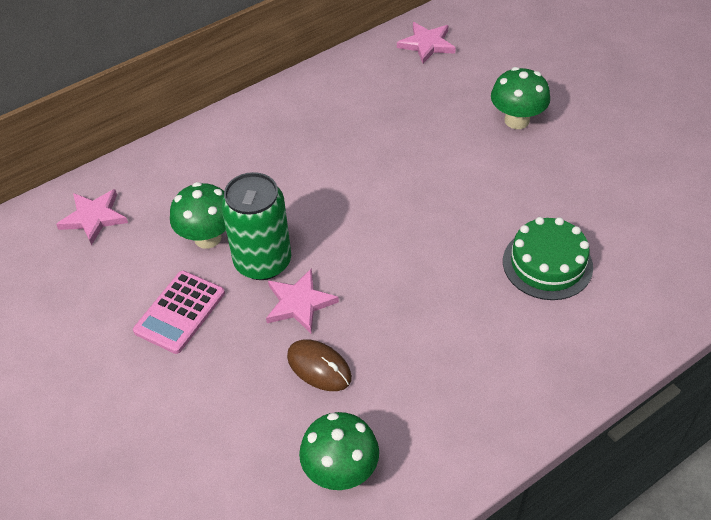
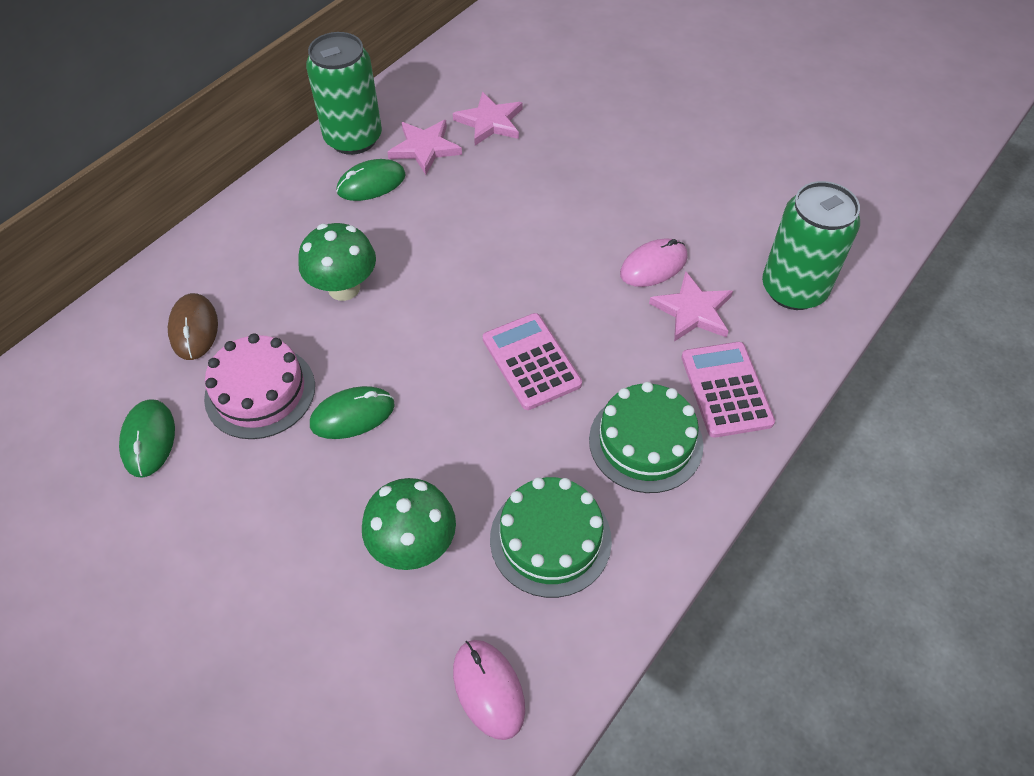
green cake: [503,217,593,300] = 1 -> [490,477,612,598] [589,382,704,493] = 2
green can: [221,172,291,280] = 1 -> [306,32,382,155] [762,181,860,310] = 2
green mouse: none = 0 -> [119,399,175,478] [310,386,395,439] [336,159,406,201] = 3
green mushroom: [170,182,226,249] [299,412,379,490] [491,67,550,129] = 3 -> [298,223,376,301] [362,478,456,570] = 2
pink cake: none = 0 -> [204,333,315,439] = 1
pink calculator: [133,271,225,354] = 1 -> [483,313,582,410] [681,342,775,438] = 2
pink mouse: none = 0 -> [453,640,525,740] [620,238,688,287] = 2

